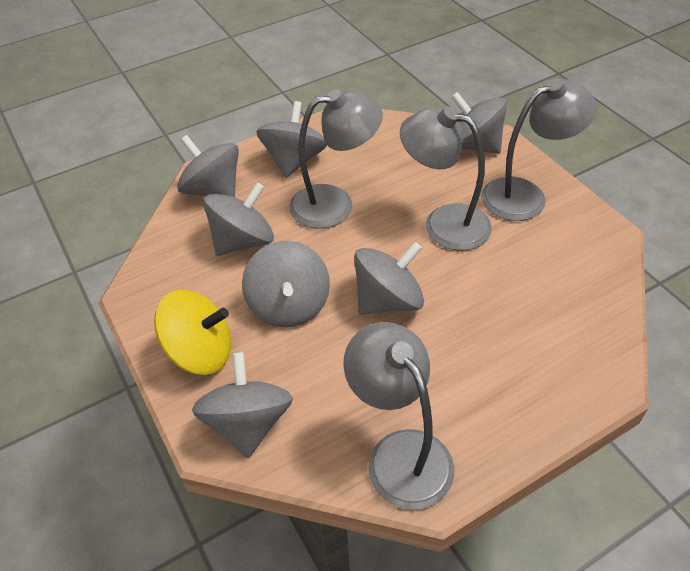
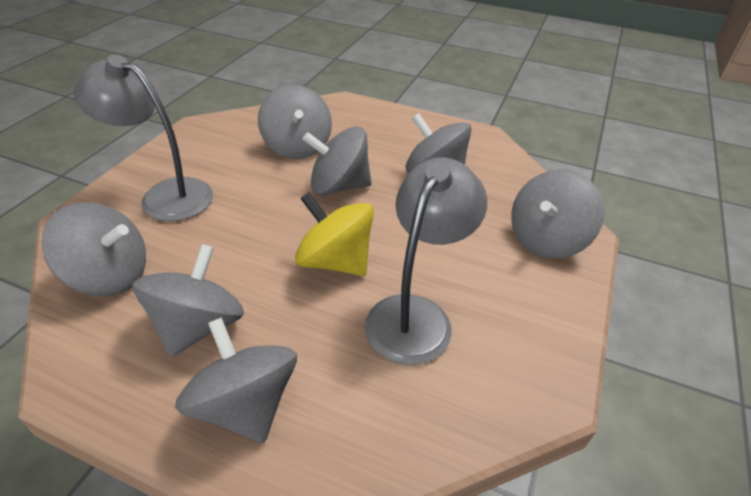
grey lamp: [289,89,383,229] [343,322,454,510] [400,106,492,251] [481,78,597,221] = 4 -> [74,55,213,221] [365,158,487,365] = 2

